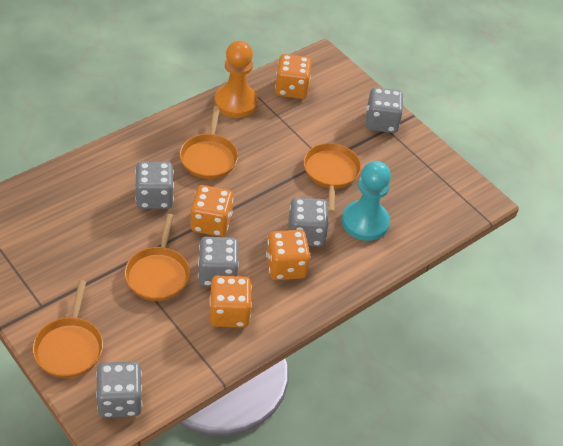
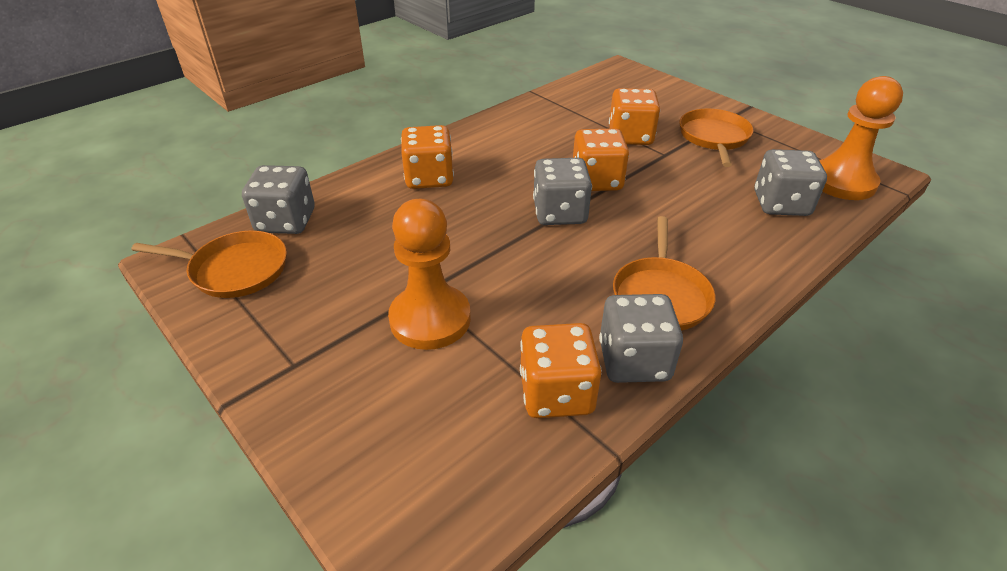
grey dice: [96,361,142,418] [135,162,174,209] [198,237,239,286] [288,198,329,247] [366,87,403,133] = 5 -> [242,165,315,234] [533,158,592,225] [599,294,683,383] [755,149,827,216] = 4
orange pan: [32,280,103,378] [124,214,190,301] [180,106,238,179] [303,143,361,213] = 4 -> [131,230,287,298] [613,216,715,331] [679,109,754,167] = 3
orange pawn: [215,41,258,118] = 1 -> [388,199,471,350] [819,76,903,200] = 2
turquoise pawn: [342,161,391,241] = 1 -> none = 0

